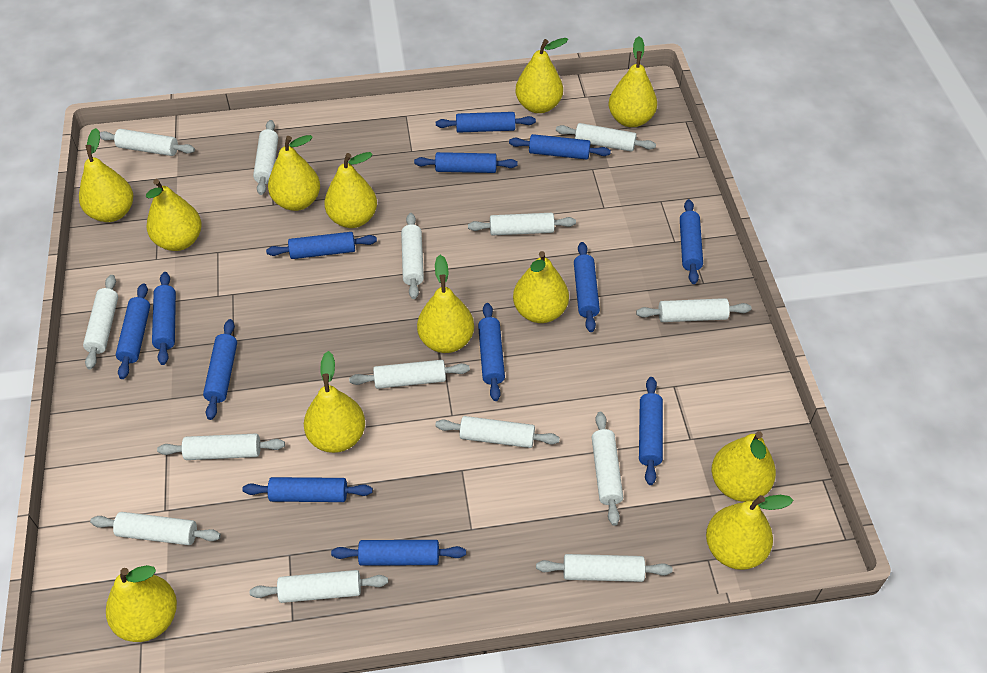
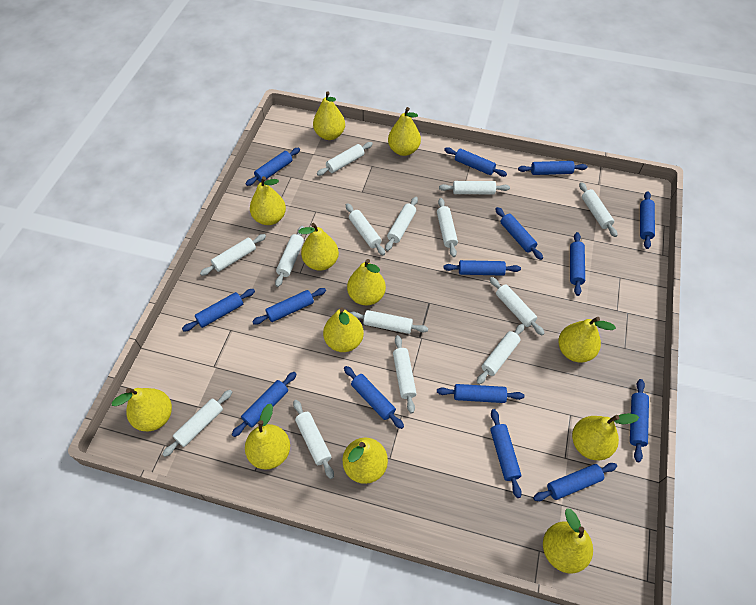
blue rolling pin: [116,283,150,379] [152,272,176,365] [203,319,237,420] [242,477,373,502] [266,232,377,259] [331,540,466,566] [414,152,518,173] [436,112,536,133] [478,303,505,401] [509,134,611,160] [574,242,600,332] [639,377,663,485] [680,199,703,284] = 13 -> [182,289,255,332] [232,372,296,437] [246,148,300,186] [252,288,326,325] [344,366,404,429] [437,384,524,403] [443,260,521,276] [444,147,507,177] [490,409,522,498] [496,207,543,260] [518,161,587,175] [533,463,617,501] [570,232,585,296] [630,379,649,462] [640,191,655,249] = 15

